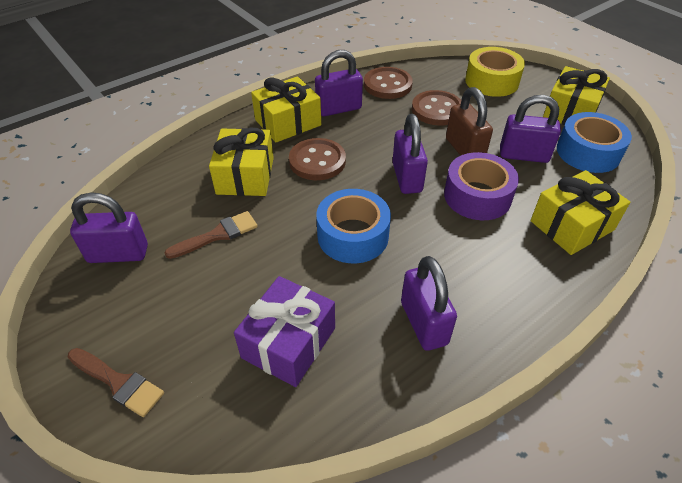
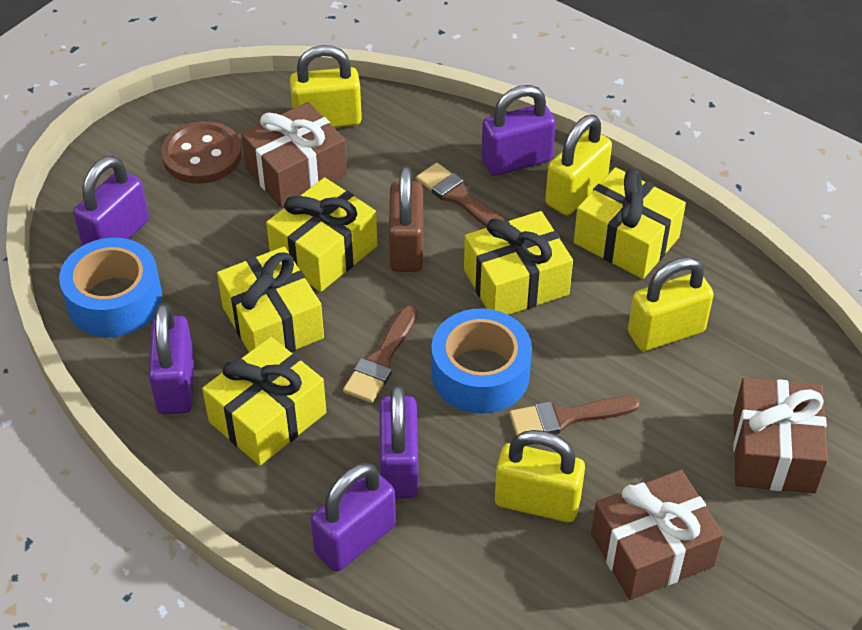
brown brush: [68,348,164,417] [164,211,258,259] = 2 -> [343,305,418,403] [416,163,506,227] [509,396,640,436] = 3
brown button: [289,138,346,180] [364,67,413,99] [412,90,461,126] = 3 -> [161,121,242,184] = 1
brown gift: none = 0 -> [241,102,347,207] [591,470,723,600] [733,378,828,493] = 3
purple gift: [234,276,335,387] = 1 -> none = 0
purple tape: [444,152,519,220] = 1 -> none = 0
yellow gift: [209,128,274,196] [251,76,321,143] [531,170,630,255] [543,66,610,125] = 4 -> [202,337,326,466] [217,247,324,352] [266,177,377,292] [464,211,573,315] [574,167,686,279] = 5
yellow padlock: none = 0 -> [290,45,362,128] [495,430,585,522] [545,115,612,215] [628,257,714,351] = 4
yellow tape: [465,47,525,97] = 1 -> none = 0

